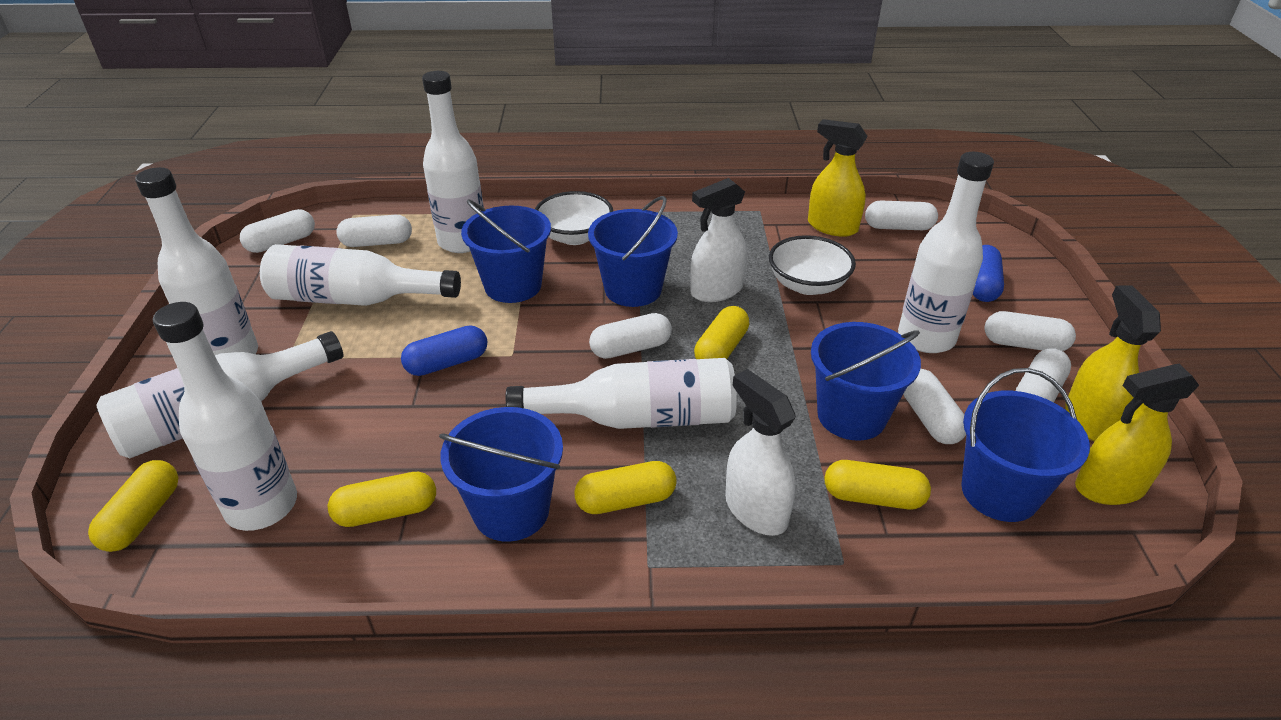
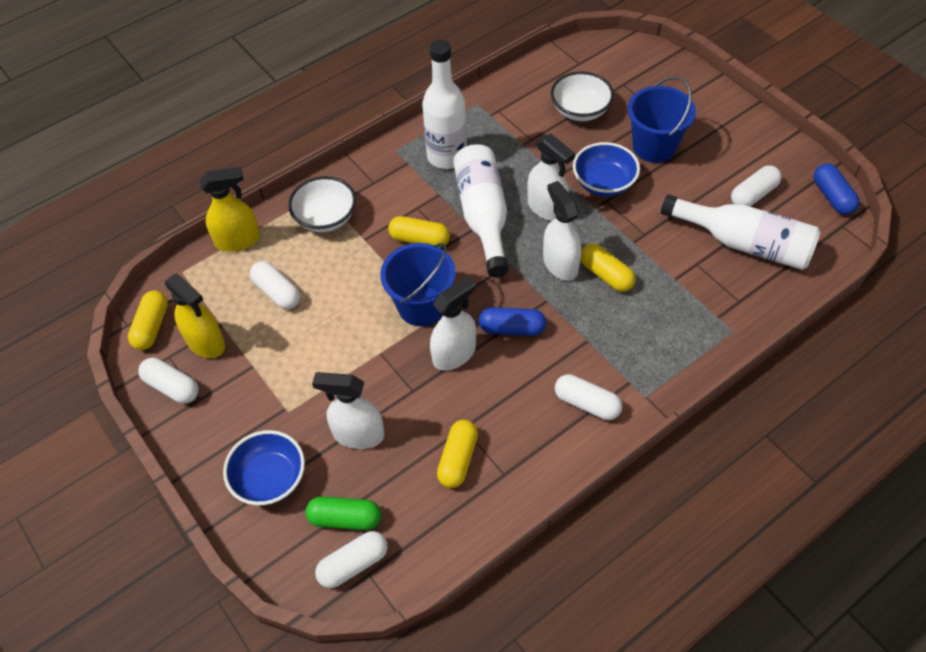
blue bowl: none = 0 -> [223,430,305,505] [573,142,640,197] = 2
blue bucket: [439,407,563,542] [461,200,551,303] [588,196,678,307] [811,322,921,441] [961,368,1090,522] = 5 -> [380,243,456,326] [628,76,696,163] = 2
green capsule: none = 0 -> [306,496,381,530] = 1
white bottle: [96,331,343,458] [135,167,258,355] [153,302,297,531] [260,244,461,306] [422,71,484,253] [506,358,737,429] [898,152,994,353] = 7 -> [422,39,467,169] [453,144,509,277] [661,194,821,270] = 3
white capsule: [240,209,315,253] [336,215,412,247] [589,313,672,359] [865,200,938,230] [904,369,966,444] [984,311,1076,351] [1016,348,1071,402] = 7 -> [138,358,199,404] [250,261,300,309] [315,531,388,588] [555,374,622,420] [731,165,782,206] = 5
white spray bottle: [691,178,747,302] [725,369,796,536] = 2 -> [312,372,384,449] [430,275,476,371] [527,134,575,221] [543,181,581,281] = 4
yellow capsule: [88,460,178,552] [328,472,436,527] [574,461,677,514] [694,306,749,359] [825,460,931,509] = 5 -> [128,290,168,350] [388,216,450,248] [437,420,478,488] [581,244,636,292] = 4
yellow spray bottle: [808,119,868,237] [1065,285,1161,442] [1075,364,1199,505] = 3 -> [165,274,225,358] [200,167,260,252] = 2

